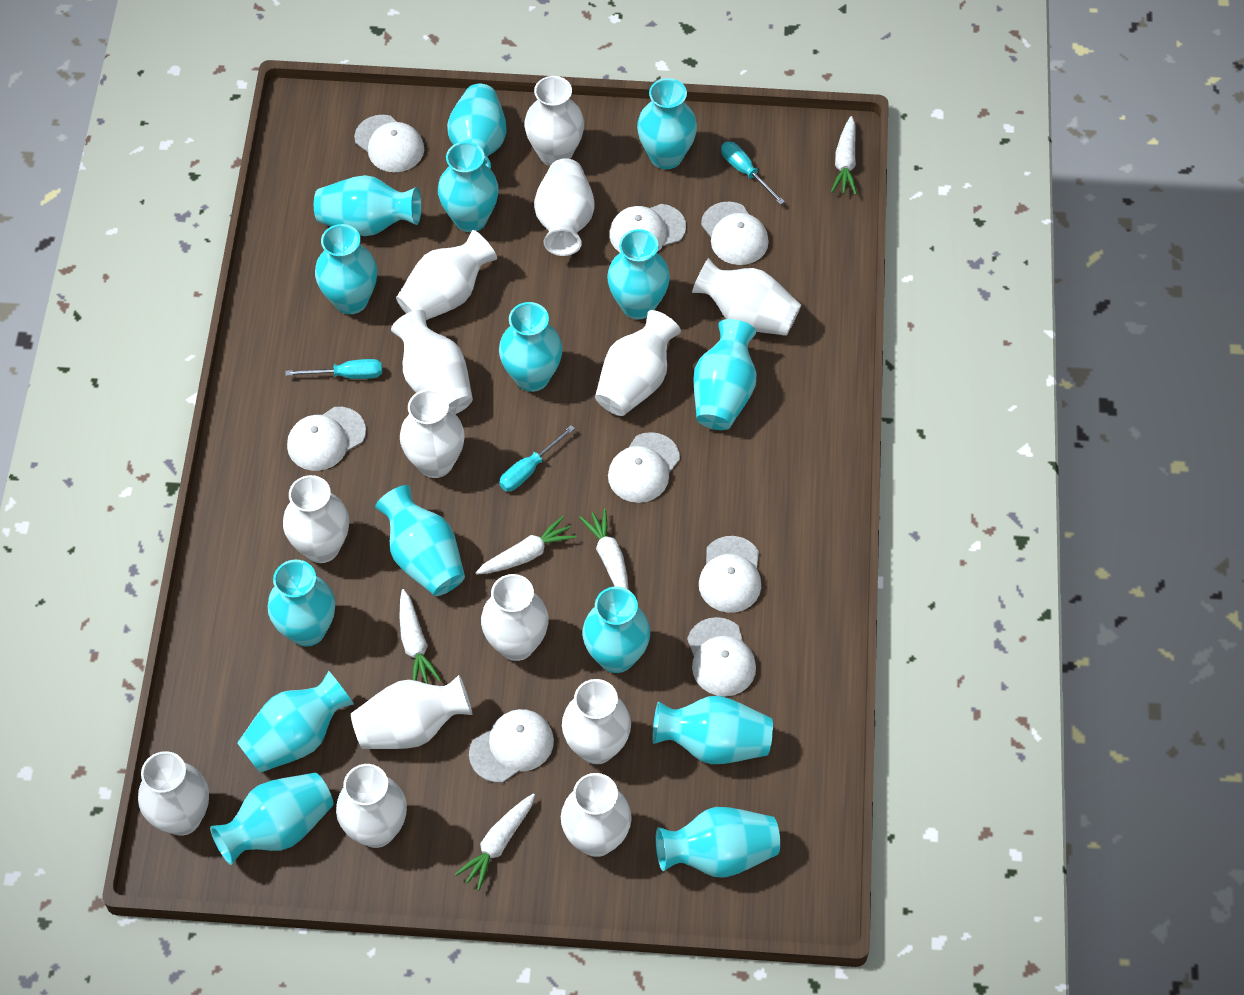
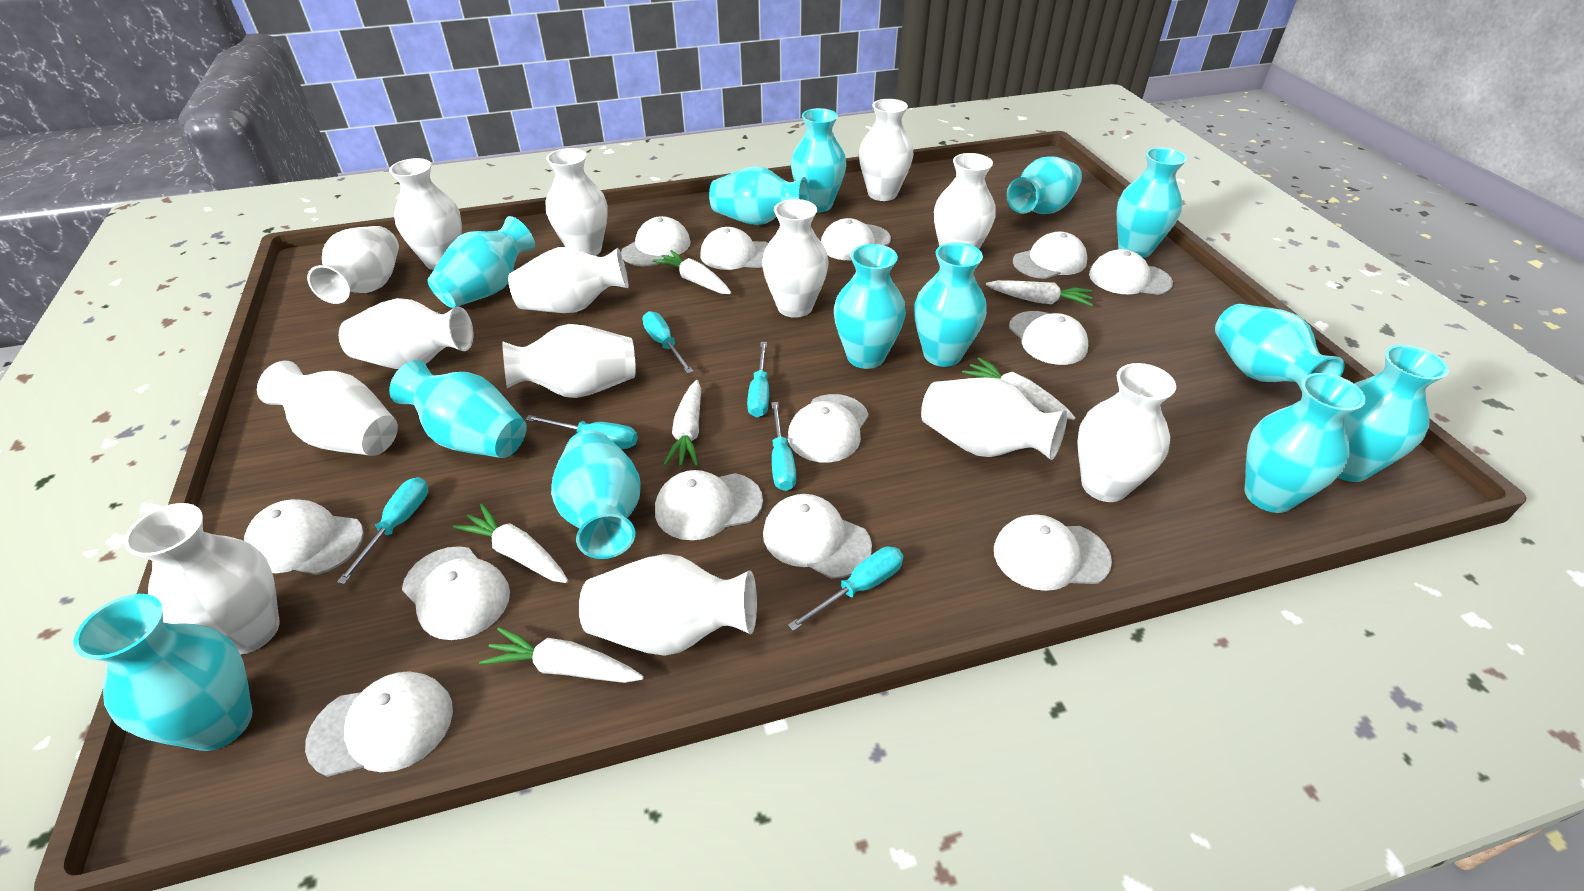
turquoise screwdriver: [285,359,382,379] [499,425,575,491] [721,141,785,205] = 3 -> [337,477,428,584] [525,415,638,449] [642,311,694,374] [747,342,769,417] [771,402,796,491] [788,546,903,631] = 6
turquoise vase: [210,773,333,865] [237,671,354,773] [268,560,335,647] [314,175,422,236] [315,224,377,314] [375,485,465,596] [438,142,499,232] [447,84,507,169] [499,302,562,392] [582,587,650,673] [607,229,670,319] [637,78,697,169] [652,696,773,764] [656,807,780,878] [693,319,757,430] = 15 -> [73,594,253,751] [389,360,527,458] [427,216,535,308] [551,430,641,559] [709,166,809,225] [791,108,846,212] [834,244,906,369] [914,242,987,367] [1006,156,1082,214] [1117,147,1187,258] [1215,304,1345,391] [1245,373,1366,513] [1337,345,1449,482] = 13
white cap: [287,407,366,471] [354,115,424,172] [469,709,554,783] [608,432,680,503] [609,204,686,252] [687,617,756,696] [699,536,761,613] [701,202,769,265] = 8 -> [244,499,364,575] [305,671,453,777] [402,546,510,640] [621,216,691,266] [655,470,763,540] [700,227,768,270] [763,494,872,579] [788,394,869,463] [821,218,891,260] [994,514,1112,591] [1009,311,1088,365] [1013,232,1087,279] [1089,249,1173,295] = 13
white carrot: [400,589,441,684] [455,793,535,890] [475,516,577,575] [579,509,629,590] [831,116,857,195] = 5 -> [453,504,568,583] [479,627,644,683] [653,250,731,294] [663,380,701,467] [962,357,1076,420] [986,280,1093,306] = 6

